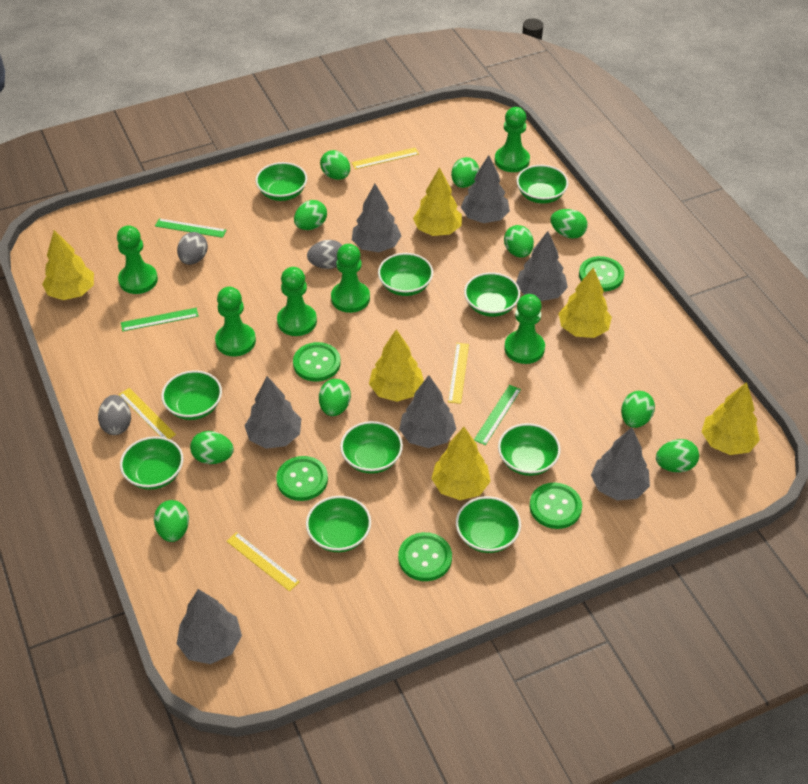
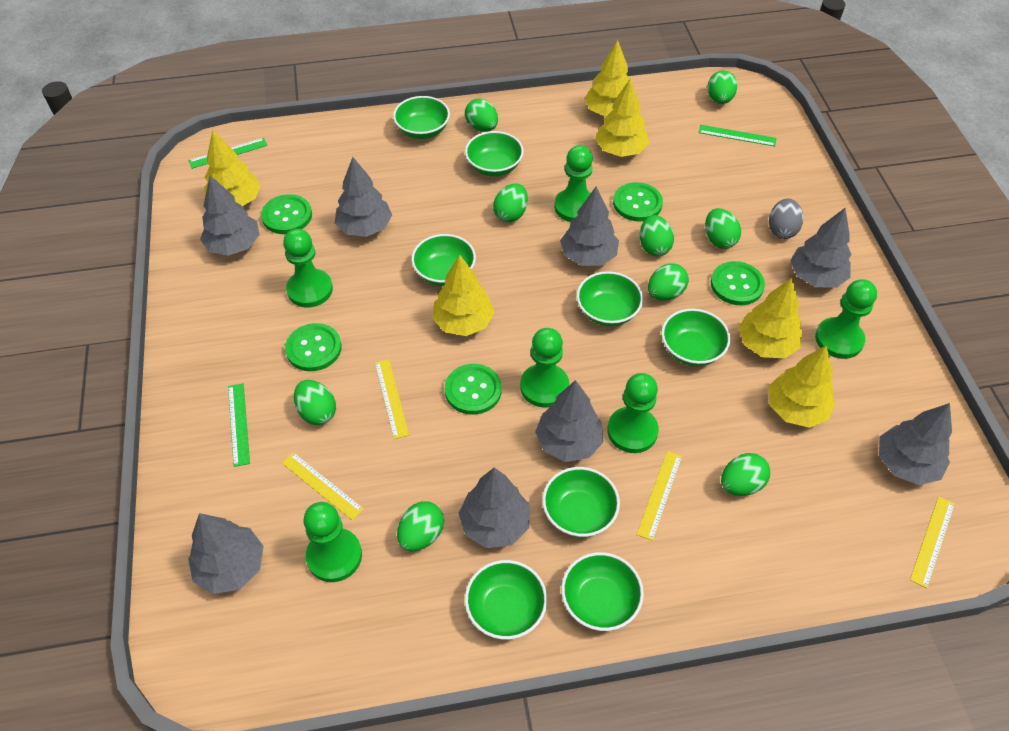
green bowl: [120,436,183,490] [161,370,222,420] [256,162,307,201] [306,496,371,552] [340,421,403,474] [378,253,433,296] [456,496,521,553] [464,272,520,317] [498,423,561,476] [517,165,568,204] = 10 -> [393,96,450,139] [411,234,476,286] [465,131,524,176] [465,560,547,640] [542,467,620,537] [561,552,644,631] [576,271,643,326] [661,309,730,366] = 8
green egg: [154,500,189,542] [190,431,234,464] [294,200,327,230] [319,379,351,416] [320,150,350,180] [451,157,479,188] [504,225,534,258] [550,209,588,239] [621,391,655,428] [656,439,699,473] = 10 -> [294,380,336,425] [397,502,444,551] [465,99,498,132] [493,184,528,222] [640,215,674,256] [648,263,689,301] [705,208,741,249] [707,70,737,104] [721,453,770,496] = 9
grey egg: [98,395,131,435] [177,232,208,265] [307,240,343,269] = 3 -> [769,198,803,239] = 1
grey tree: [177,589,242,664] [245,376,301,449] [352,184,401,252] [399,375,456,448] [461,155,510,223] [516,231,568,301] [591,427,650,501] = 7 -> [188,513,264,594] [200,175,259,256] [335,157,392,237] [458,467,530,548] [535,380,603,462] [560,186,619,266] [790,208,851,288] [879,403,952,485] = 8

